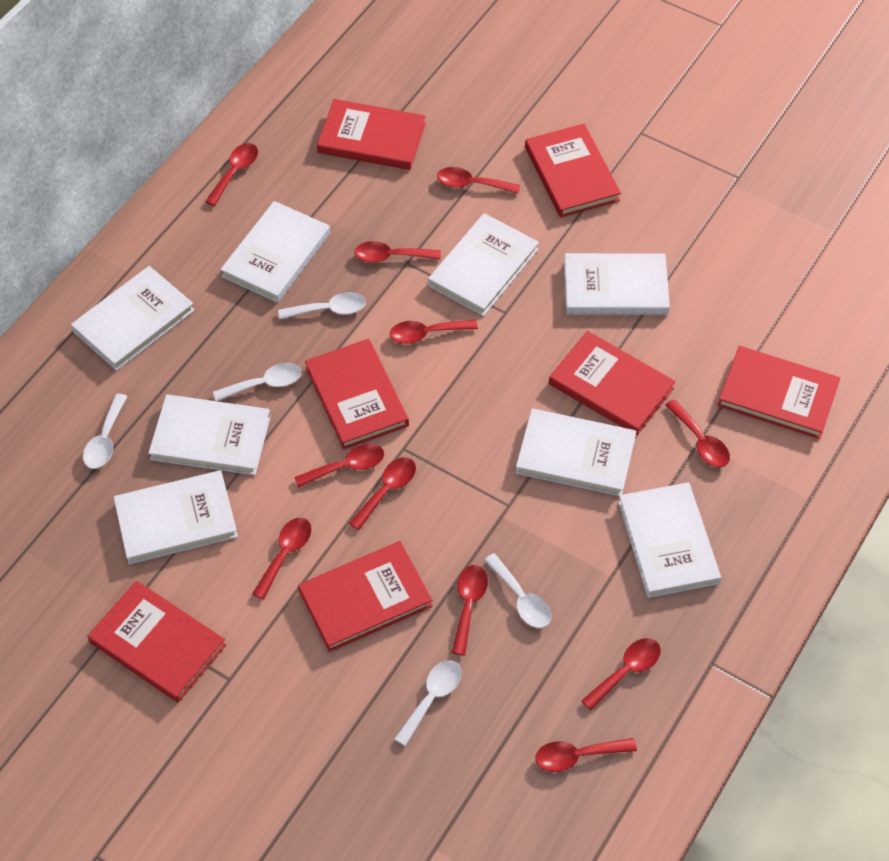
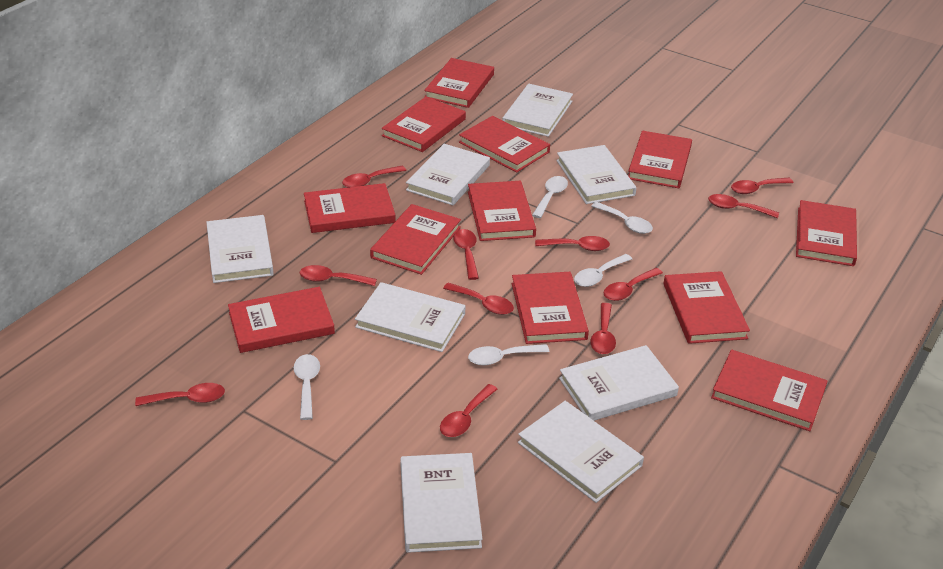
red book: [88,580,226,703] [298,541,433,652] [305,339,409,449] [317,99,426,170] [525,124,621,218] [549,331,675,436] [718,346,840,439] = 7 -> [228,287,335,353] [304,183,395,233] [370,204,461,275] [382,97,466,152] [424,58,494,108] [459,116,550,173] [468,181,536,241] [512,272,589,344] [628,131,692,188] [663,271,750,344] [711,349,828,431] [796,200,857,266] = 12

